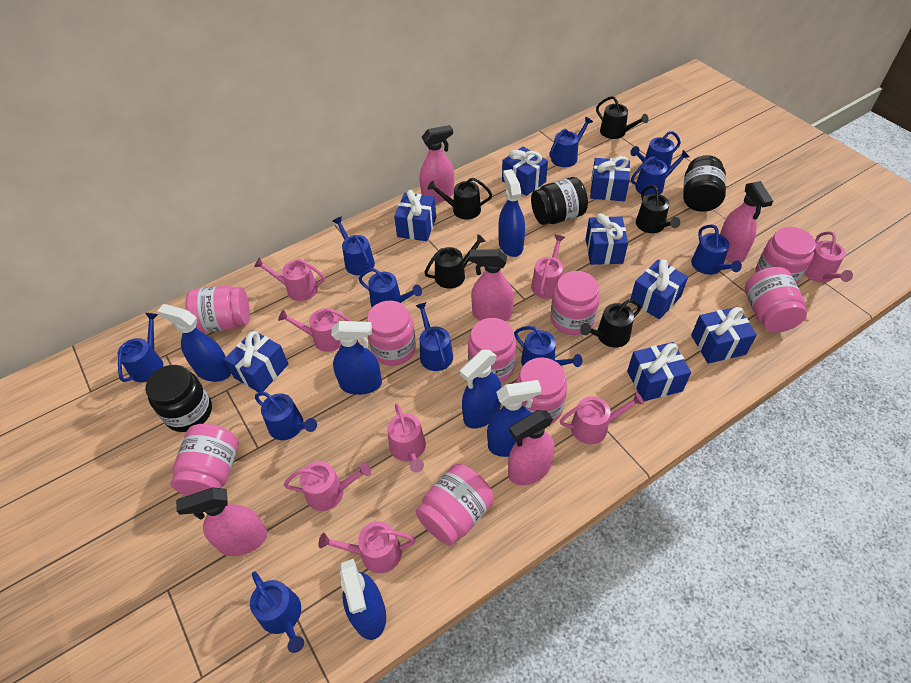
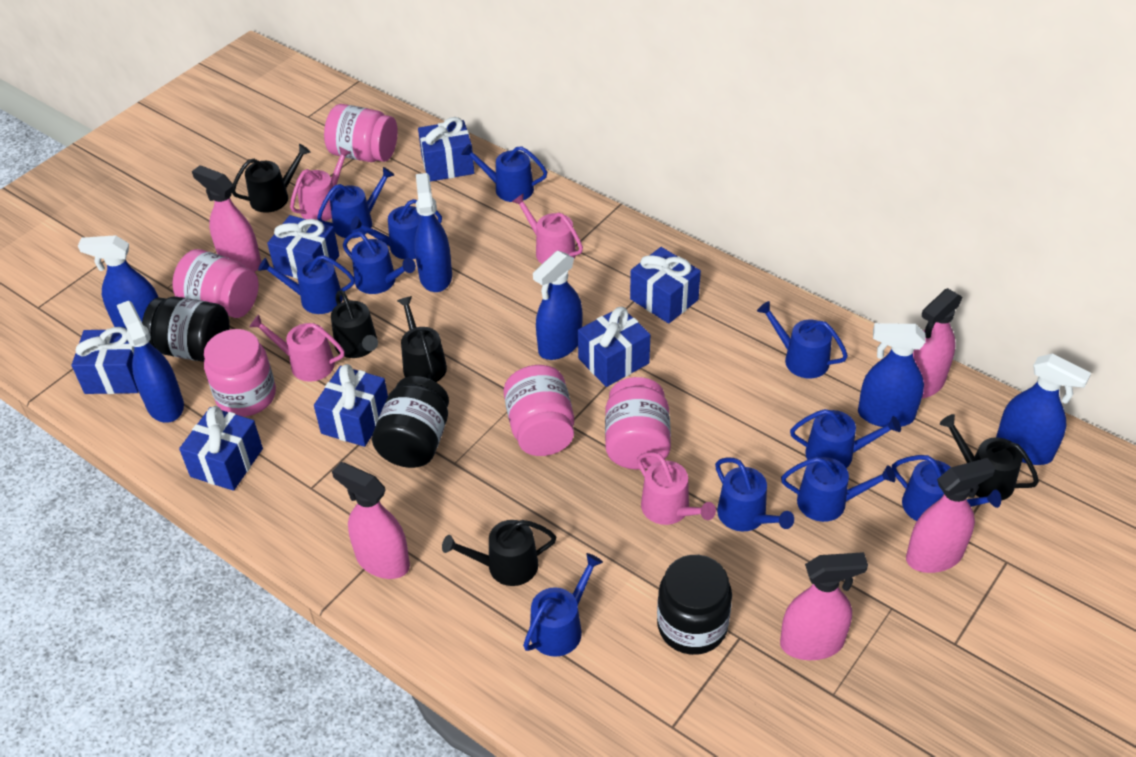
blue gift: [224,330,289,392] [394,190,436,241] [502,146,548,196] [586,213,628,265] [590,156,630,201] [627,342,691,401] [631,259,688,319] [691,307,757,364] = 8 -> [72,327,139,394] [179,406,263,491] [267,215,339,279] [314,364,388,447] [418,117,475,182] [578,307,650,387] [630,247,701,324] = 7
pink jar: [171,424,239,496] [185,285,250,333] [367,301,416,366] [416,464,494,546] [468,318,516,383] [516,357,567,424] [550,271,600,335] [745,267,807,332] [756,227,816,284] = 9 -> [172,249,259,318] [204,329,276,417] [324,104,398,162] [504,365,574,456] [605,377,671,469] = 5
pink watering can: [254,258,325,301] [278,308,351,352] [284,461,371,511] [318,521,416,573] [387,404,426,472] [531,235,565,299] [560,392,644,444] [804,231,853,283] = 8 -> [249,315,345,382] [290,147,352,221] [512,194,583,264] [637,452,716,525] = 4

